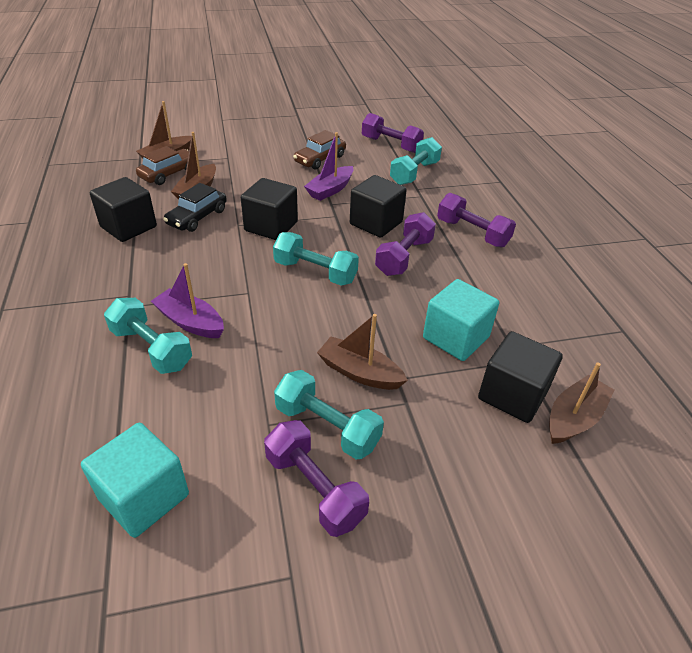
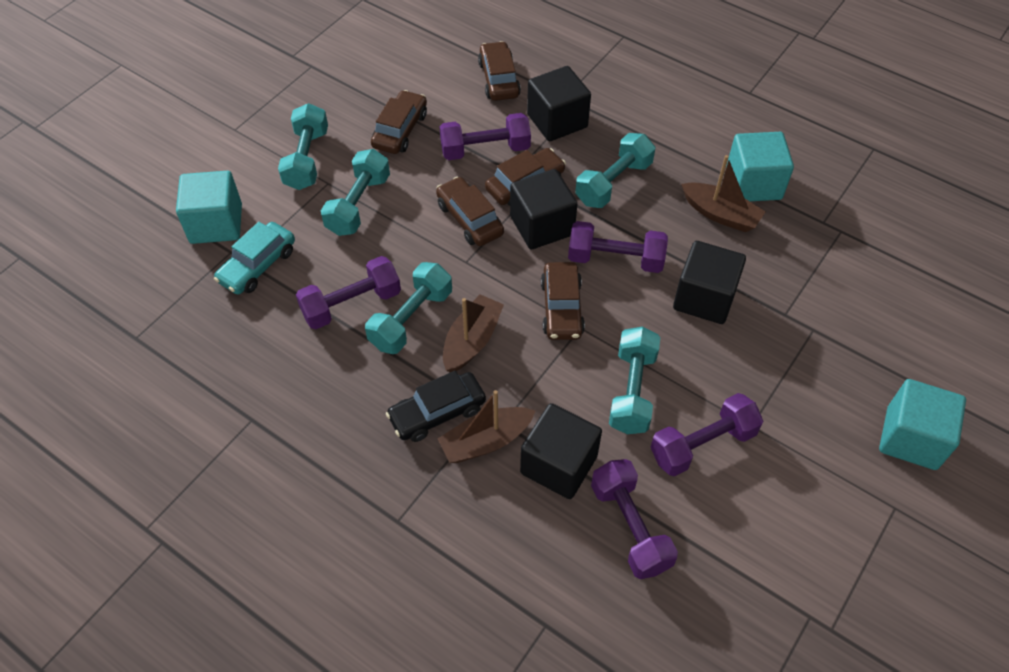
brown boat: [136,101,191,158] [171,132,216,199] [317,314,408,390] [549,362,614,444] = 4 -> [438,390,535,463] [443,294,504,372] [681,155,766,232] = 3
brown car: [136,146,189,185] [293,130,346,169] = 2 -> [371,90,427,154] [436,177,504,246] [478,41,521,101] [485,148,566,206] [541,262,585,340] = 5
purple boat: [151,263,224,338] [304,132,354,201] = 2 -> none = 0
purple dumbbell: [264,420,369,537] [362,113,424,153] [375,212,436,276] [437,193,516,247] = 4 -> [296,256,401,329] [439,113,531,160] [568,221,668,273] [591,459,678,579] [651,393,763,476] = 5
turquoise car: none = 0 -> [214,222,295,295] = 1
turquoise cube: [81,423,189,538] [423,279,499,361] = 2 -> [176,171,242,244] [726,132,794,201] [879,379,966,470] = 3
turquoise dumbbell: [104,298,192,374] [273,232,359,286] [274,370,384,460] [390,137,442,185] = 4 -> [278,103,328,190] [321,149,390,236] [365,262,452,354] [575,133,655,208] [609,327,660,434] = 5

